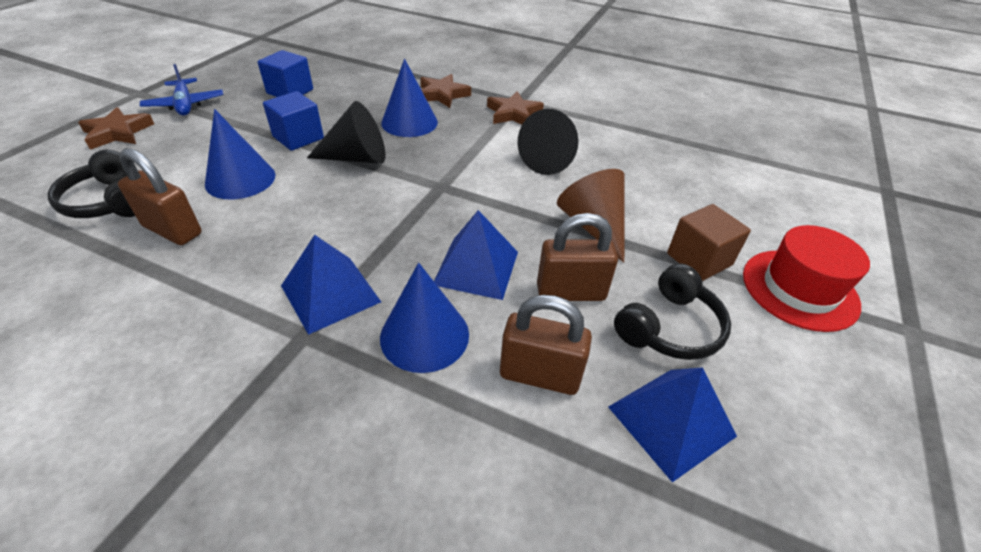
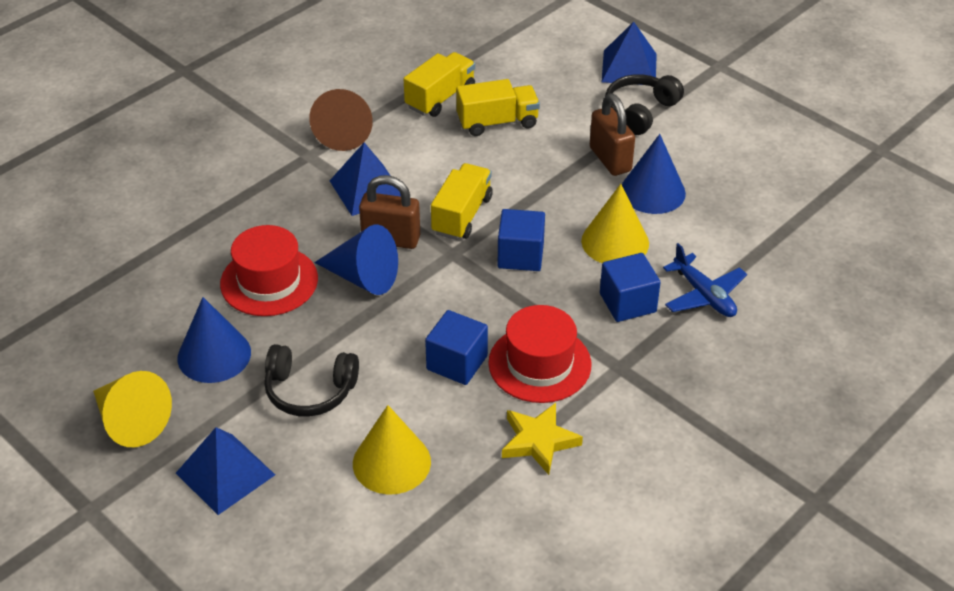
black cone: [307,101,386,164] [518,109,578,175] = 2 -> none = 0
blue cube: [258,50,313,97] [263,91,324,151] = 2 -> [425,310,488,385] [498,209,545,271] [600,253,661,322] = 3
brown cube: [667,204,751,281] = 1 -> none = 0
brown padlock: [118,148,202,245] [500,295,592,395] [537,213,618,301] = 3 -> [359,175,420,249] [590,94,635,176] = 2
brown star: [78,107,154,150] [420,74,471,108] [487,91,544,125] = 3 -> none = 0
red hat: [743,225,870,332] = 1 -> [220,225,318,316] [488,305,592,403] = 2
yellow cone: none = 0 -> [93,371,172,447] [353,405,431,495] [581,184,649,263] = 3
yellow star: none = 0 -> [502,403,583,475] = 1
yellow truck: none = 0 -> [404,52,475,117] [431,163,493,240] [456,79,540,136] = 3

